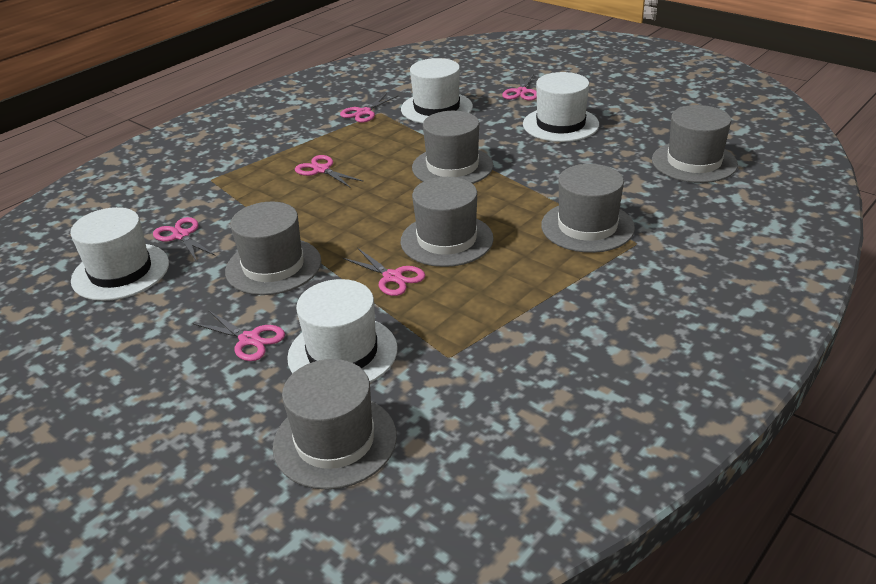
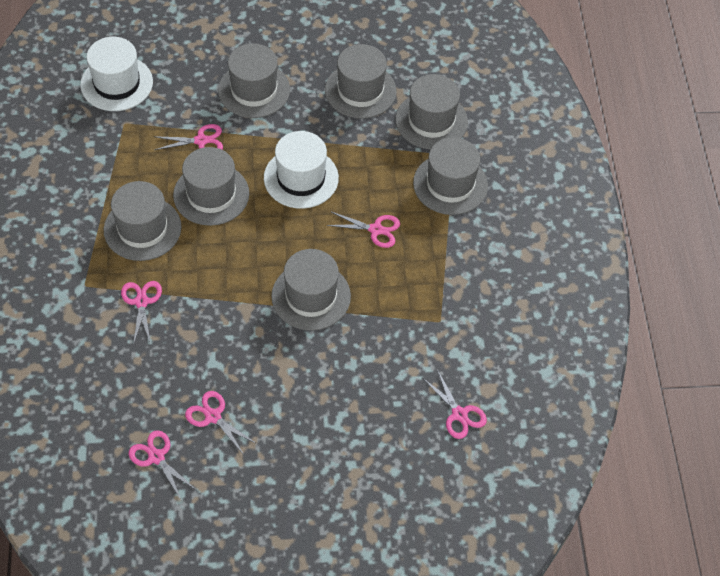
grey hat: [225,202,321,295] [273,359,397,490] [401,177,494,267] [412,111,494,184] [541,164,635,253] [652,105,738,183] = 6 -> [104,181,181,261] [173,147,249,226] [218,43,290,118] [271,249,351,331] [325,44,396,119] [395,74,468,149] [413,137,488,215] = 7
white hat: [70,207,169,301] [287,279,397,383] [401,58,473,123] [523,72,599,142] = 4 -> [80,37,153,111] [264,131,339,209] = 2

